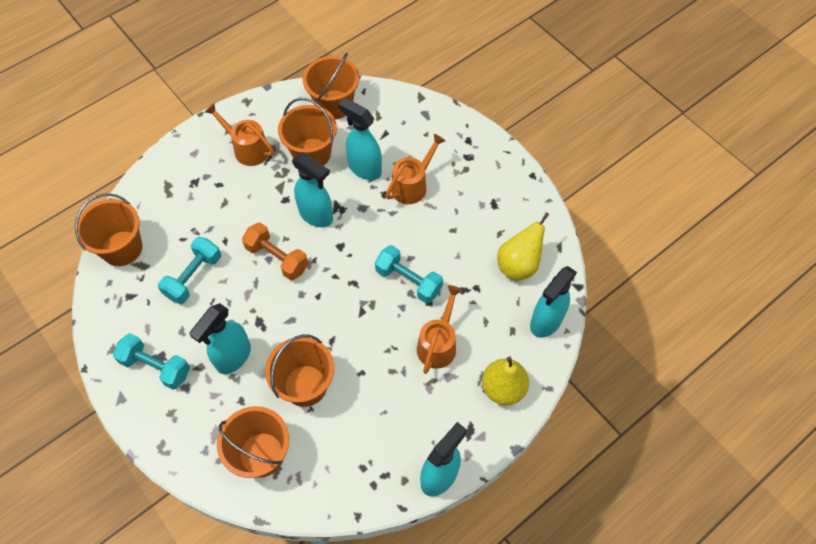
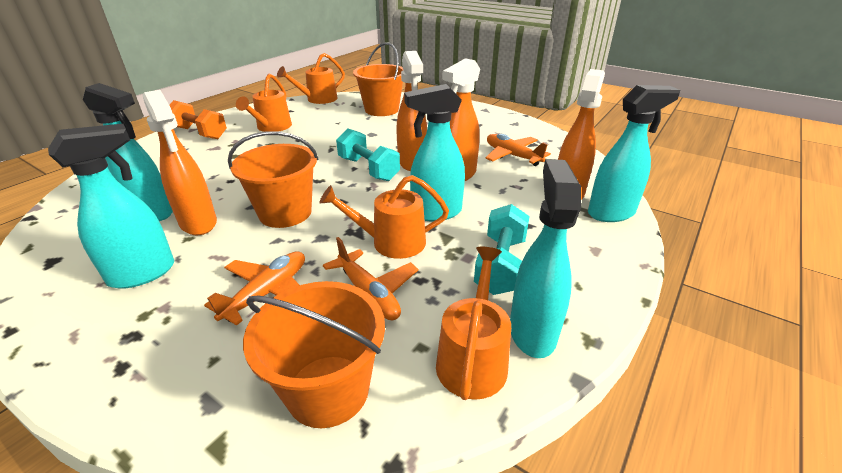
orange bucket: [75,193,142,266] [217,406,289,478] [265,334,334,407] [278,98,337,166] [303,53,359,119] = 5 -> [228,131,318,228] [243,281,385,428] [353,42,403,116] = 3
orange plane: none = 0 -> [204,251,305,326] [323,237,418,320] [485,134,551,166] = 3
orange spray bottle: none = 0 -> [143,90,217,235] [396,51,427,171] [442,58,480,181] [558,69,605,200] = 4
orange watering can: [205,103,274,166] [386,134,445,204] [417,285,462,374] = 3 -> [236,73,292,132] [277,53,345,104] [319,175,449,259] [436,247,511,400] = 4
turquoise dumbbell: [113,333,190,390] [158,237,221,304] [375,245,443,304] = 3 -> [336,128,400,181] [474,204,530,295] = 2
yellow pear: [482,356,529,405] [498,212,549,281] = 2 -> none = 0

